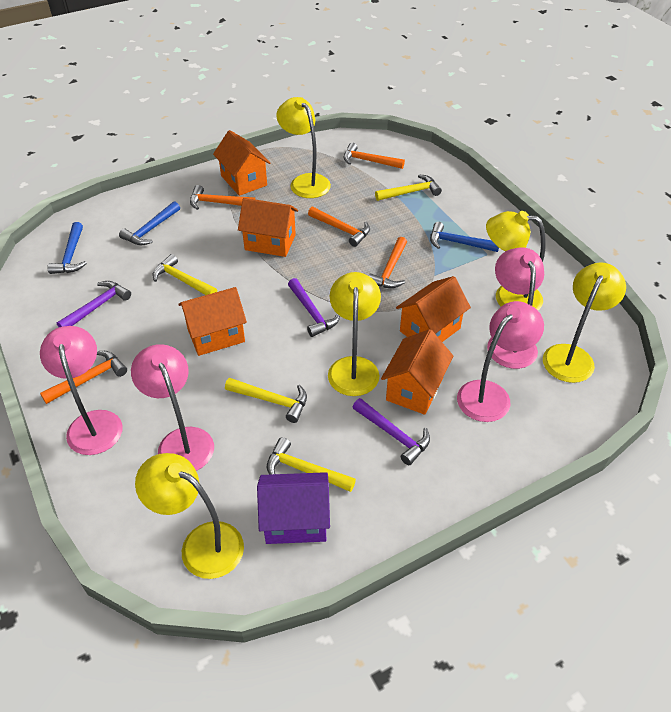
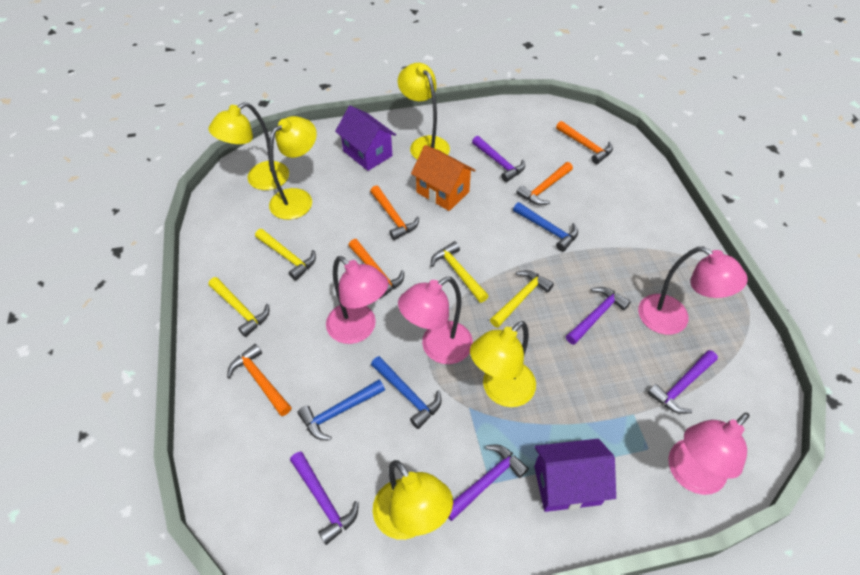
orange house: [178,287,247,356] [213,130,270,196] [238,198,298,257] [381,329,453,415] [396,276,471,342] = 5 -> [411,145,476,211] = 1
purple hammer: [57,281,131,327] [288,278,340,337] [352,398,430,465] = 3 -> [290,451,359,545] [448,445,529,521] [472,136,525,182] [566,287,631,345] [647,350,718,414] = 5
purple house: [257,472,330,544] = 1 -> [335,106,396,171] [534,439,616,512] = 2

